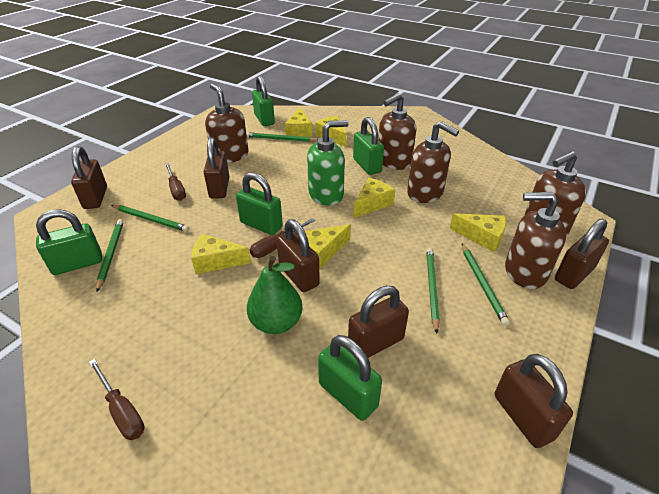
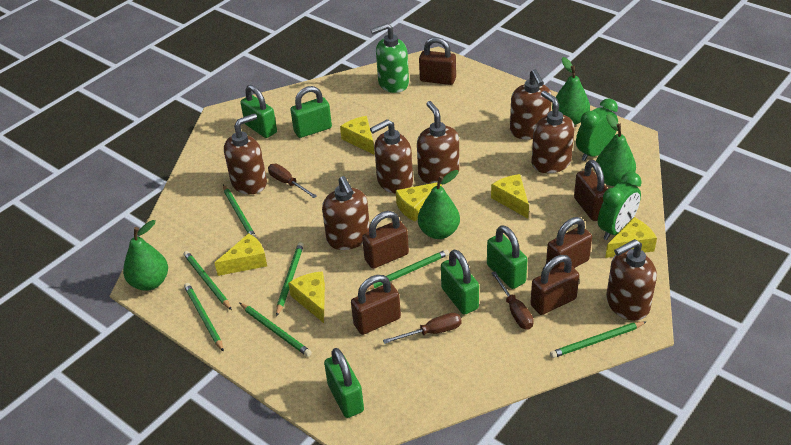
brown soap dispenser: [205,83,249,163] [378,93,416,170] [407,121,459,203] [505,192,566,289] [524,151,586,236] = 5 -> [224,113,267,194] [322,176,370,250] [370,119,413,193] [417,101,459,184] [510,69,552,140] [531,91,575,173] [606,239,657,321] = 7
green clock: none = 0 -> [576,98,618,161] [598,172,642,240] = 2
green pear: [247,256,303,334] = 1 -> [123,220,168,291] [418,170,460,239] [552,57,590,125] [596,114,636,186] = 4
green pencil: [96,219,124,292] [111,205,189,232] [246,132,318,142] [426,248,440,334] [462,244,510,326] = 5 -> [184,251,232,310] [184,283,224,352] [223,185,257,239] [240,303,312,357] [276,242,304,317] [367,249,449,290] [550,321,647,358] = 7

